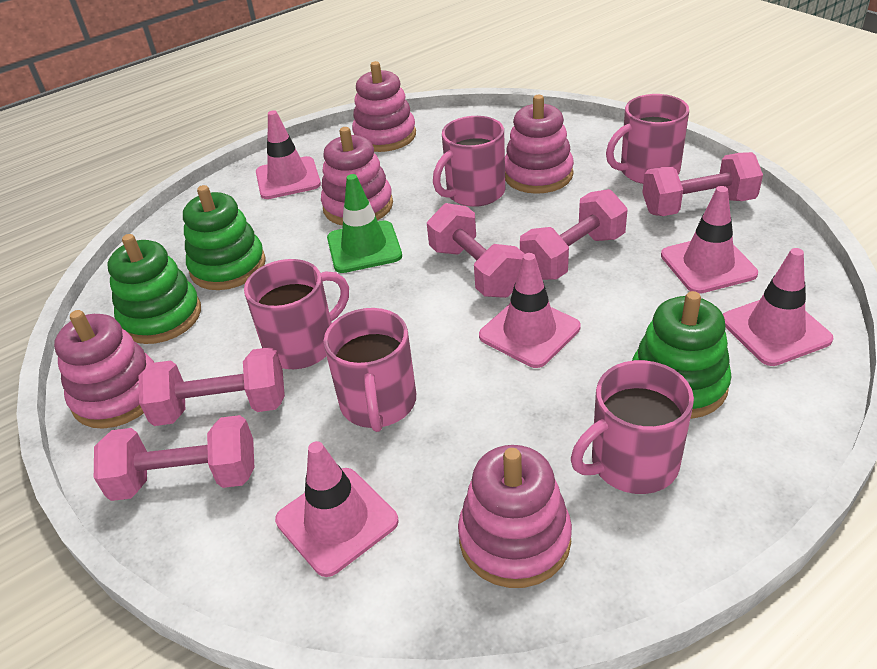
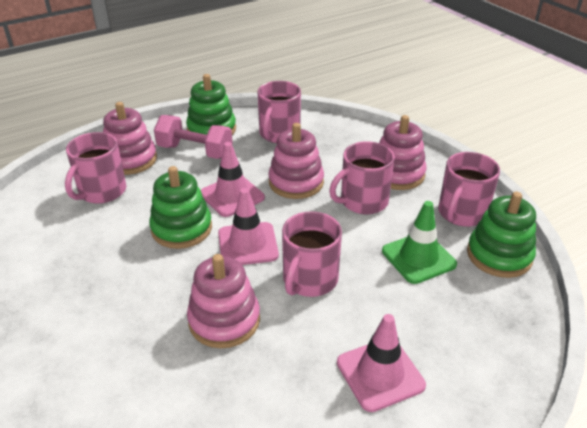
pink dumbbell: [94,415,254,501] [139,347,285,426] [427,203,525,298] [520,189,627,280] [642,152,763,216] = 5 -> [154,115,232,159] = 1
pink stacking toy: [54,310,154,429] [321,127,393,225] [352,61,416,152] [458,445,572,588] [505,95,574,194] = 5 -> [103,102,157,175] [187,254,260,348] [268,123,324,199] [379,115,427,190] = 4
pink traffic cone: [256,110,321,199] [275,441,399,577] [479,253,581,368] [661,186,758,294] [723,248,834,366] = 5 -> [201,142,265,217] [218,188,279,265] [337,314,426,412] = 3

